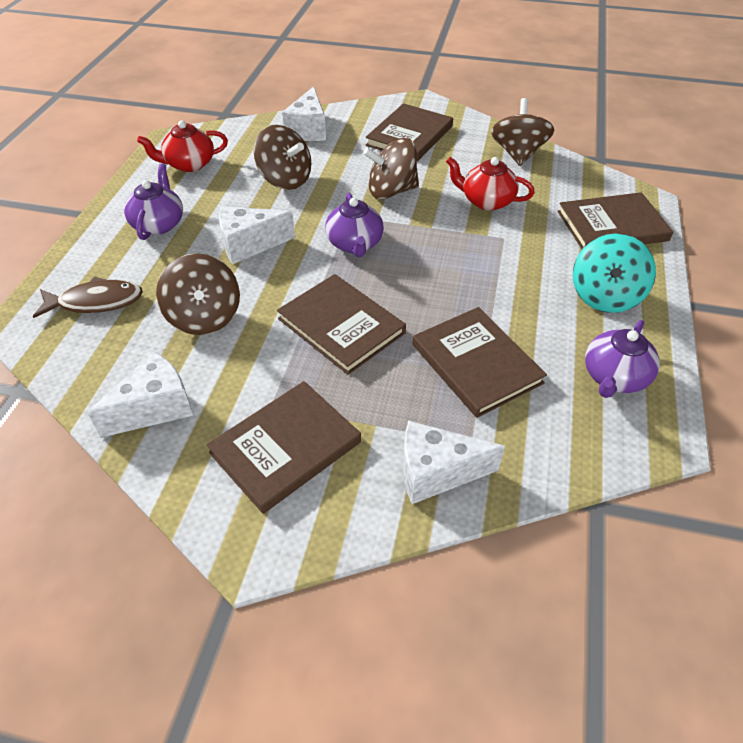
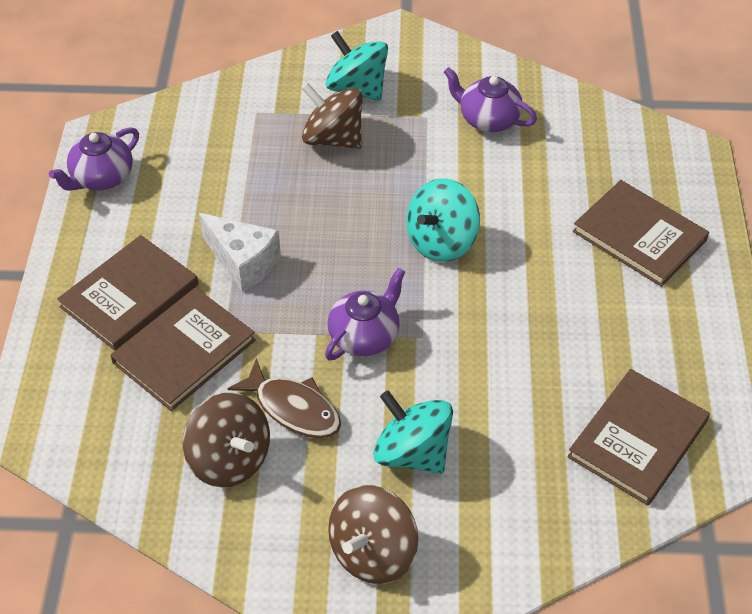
brown book: [207,381,361,514] [277,274,406,375] [366,103,453,162] [413,307,547,418] [558,192,673,249] = 5 -> [57,235,199,351] [110,287,256,411] [567,369,710,505] [573,180,709,287] = 4
brown spinning top: [156,253,240,335] [254,125,311,190] [363,138,419,199] [491,98,554,166] = 4 -> [183,392,270,488] [302,83,363,149] [328,485,418,584] = 3
red teapot: [137,120,228,172] [446,157,535,211] = 2 -> none = 0
turquoise spinning top: [573,233,656,313] = 1 -> [326,31,388,101] [373,390,453,474] [406,178,480,262] = 3
white cheese: [87,351,193,438] [219,207,295,264] [282,86,326,141] [403,421,505,504] = 4 -> [199,213,281,292] = 1

